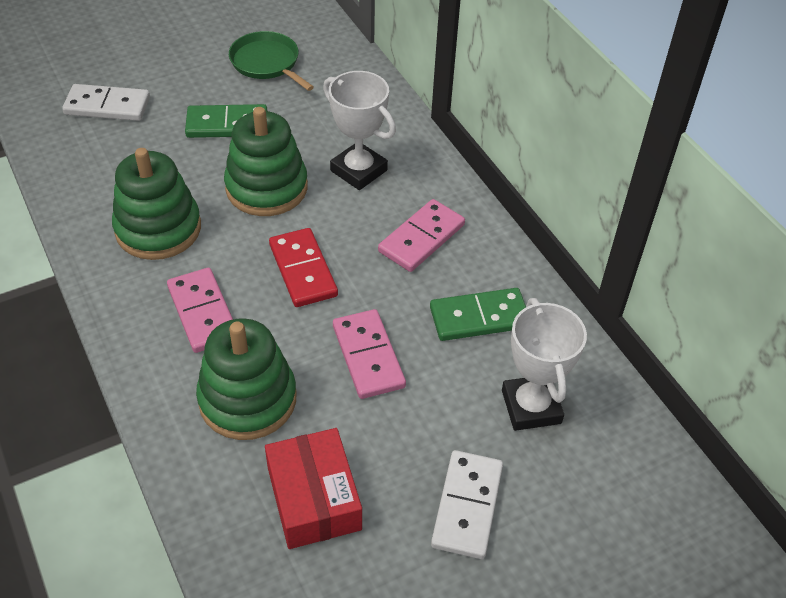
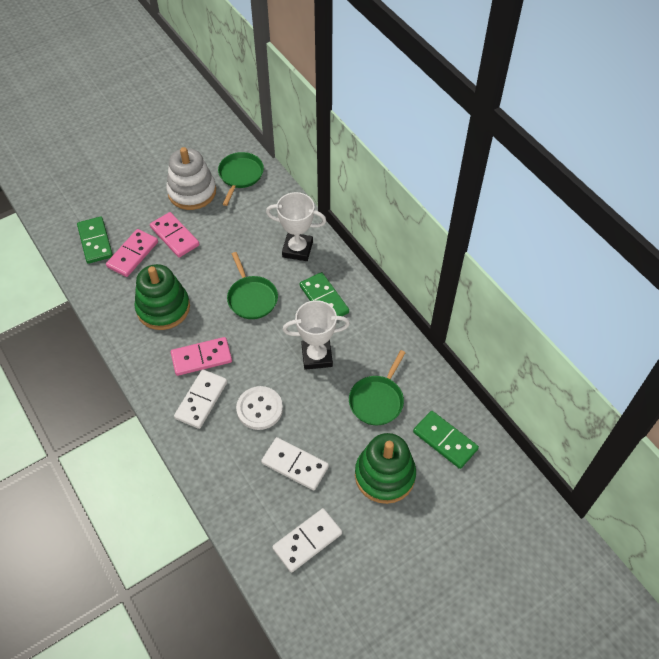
green domino: [185,104,267,138] [430,288,526,341] = 2 -> [77,217,113,264] [300,272,349,316] [413,411,479,469] = 3
green pan: [229,31,314,91] = 1 -> [218,152,264,206] [227,252,278,319] [349,350,405,425] = 3
green stacking toy: [112,148,201,260] [196,318,296,440] [224,107,308,216] = 3 -> [134,264,190,330] [355,433,416,504] = 2
red box: [265,428,362,549] = 1 -> none = 0
red domino: [269,228,338,307] = 1 -> none = 0
white button: none = 0 -> [236,386,283,430] = 1
white domino: [62,84,150,121] [431,450,503,559] = 2 -> [174,369,227,429] [261,437,329,491] [272,508,342,573] = 3
white stacking toy: none = 0 -> [166,147,216,210] = 1

